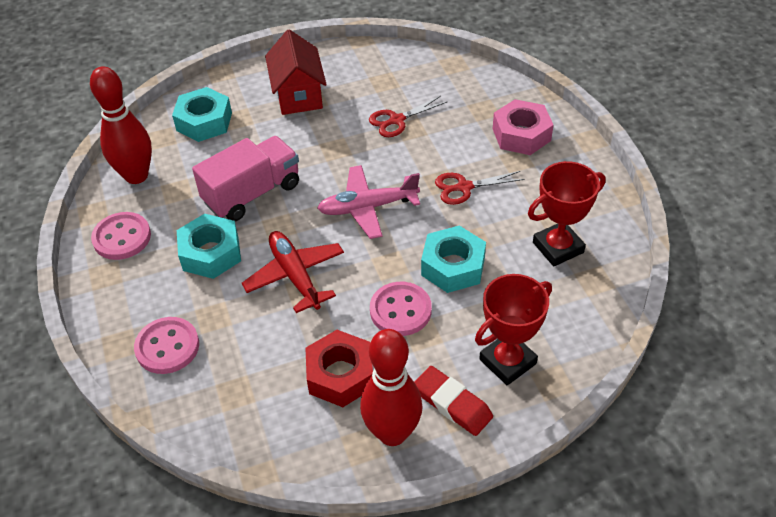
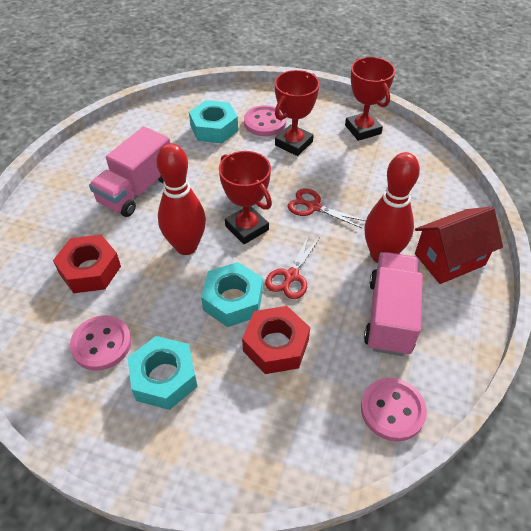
pink nut: [493,99,553,155] = 1 -> none = 0
pink plane: [317,165,420,239] = 1 -> none = 0
pink truck: [192,136,299,222] = 1 -> [89,126,170,217] [364,252,423,356] = 2
red eraser: [414,366,493,436] = 1 -> none = 0
red nut: [305,330,373,407] = 1 -> [53,235,121,293] [242,306,310,374] = 2
red plane: [242,231,344,313] = 1 -> none = 0
red trophy: [475,274,552,386] [528,161,606,266] = 2 -> [219,151,272,244] [275,70,320,156] [345,57,395,141] = 3

